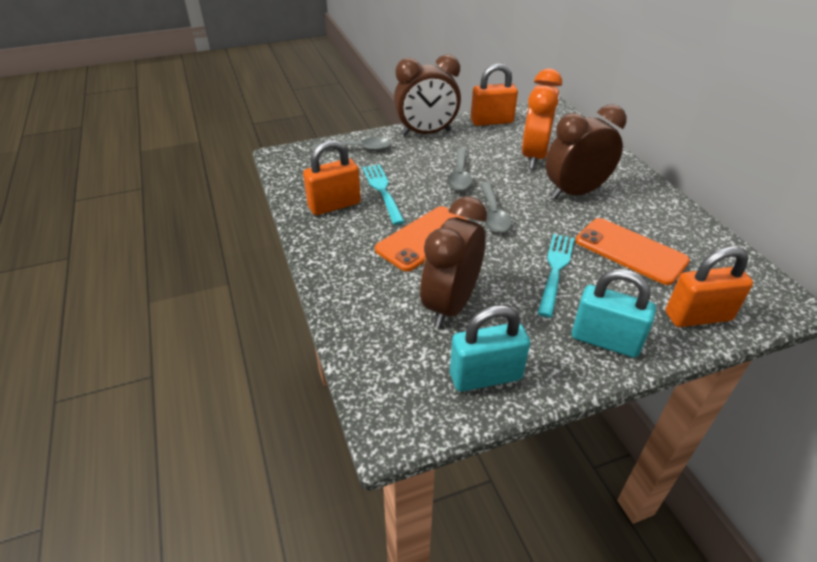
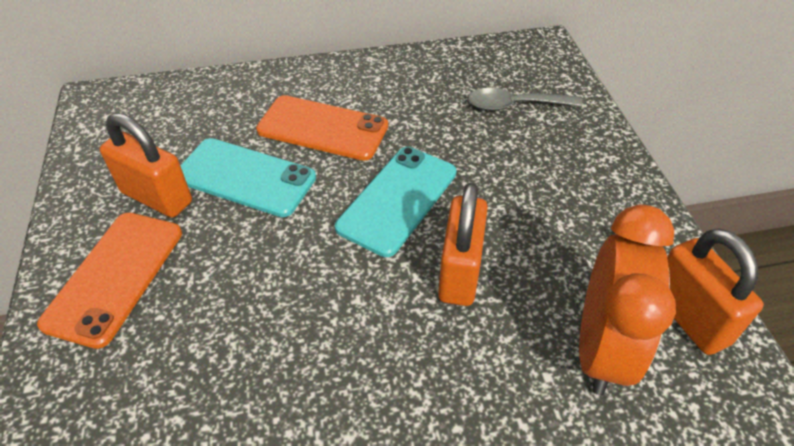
brown clock: [394,54,461,136] [420,196,487,328] [546,104,627,200] = 3 -> none = 0
grey spoon: [313,137,392,151] [447,148,472,191] [480,182,512,233] = 3 -> [468,88,583,111] = 1
turquoise fork: [362,164,405,225] [538,234,574,318] = 2 -> none = 0
turquoise padlock: [450,305,530,392] [572,269,656,358] = 2 -> none = 0
turquoise phone: none = 0 -> [180,138,316,217] [335,147,456,257] = 2

